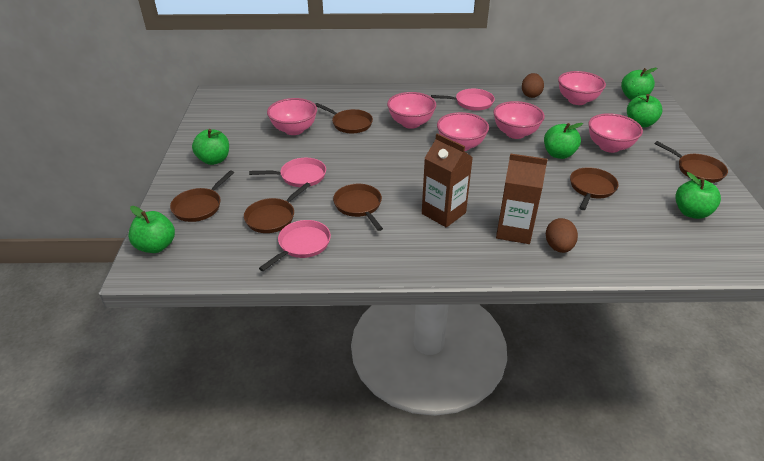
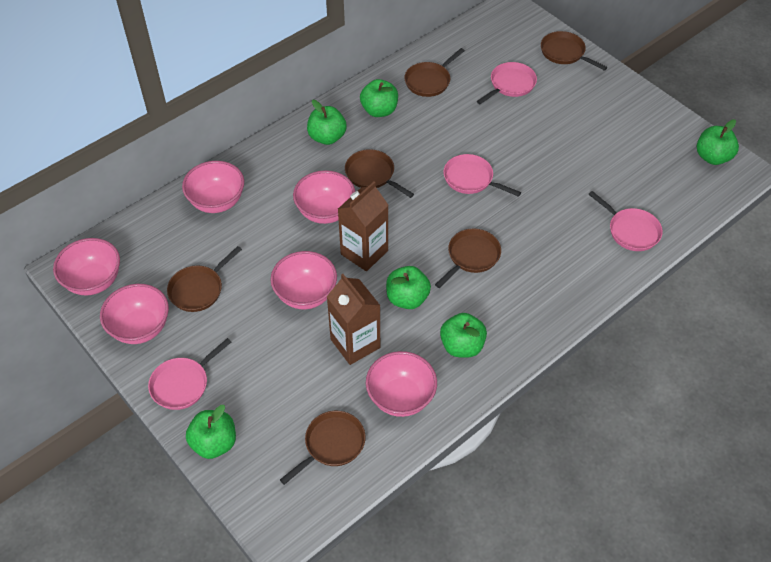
brown egg: [522,73,544,98] [546,218,578,253] = 2 -> none = 0
pink pan: [249,158,326,187] [259,220,331,271] [431,89,495,111] = 3 -> [148,338,231,410] [443,154,521,197] [477,62,537,104] [588,191,663,251] = 4

